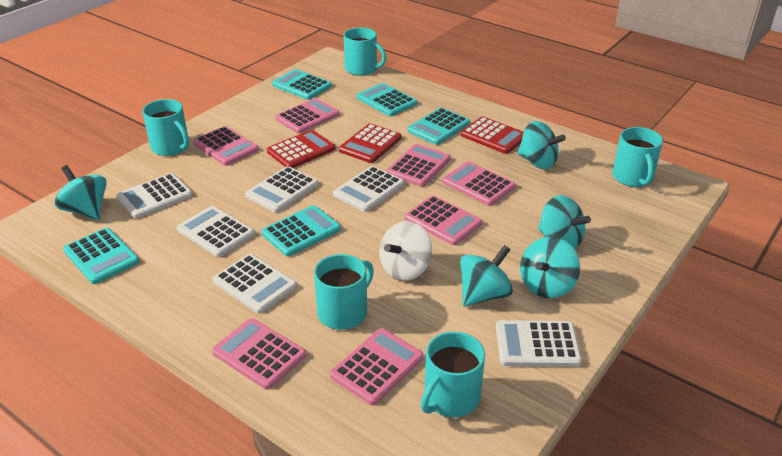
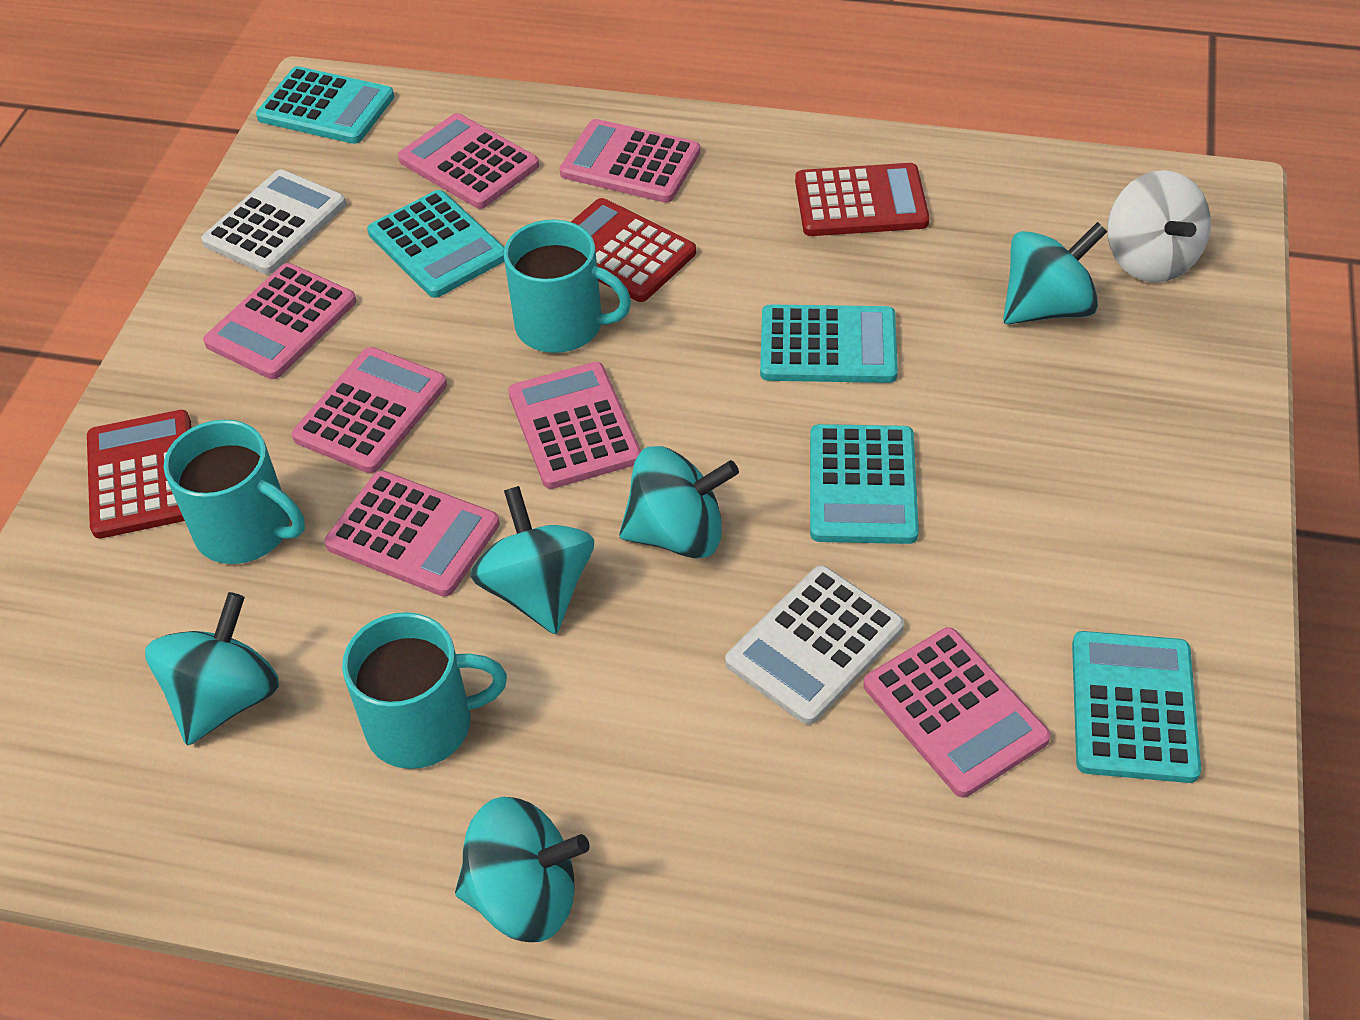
turquoise mug: [142,99,189,156] [314,254,374,330] [344,27,386,76] [421,332,485,417] [612,127,663,187] = 5 -> [164,420,305,564] [342,612,507,769] [504,220,631,353] = 3
white calculator: [116,173,192,219] [177,206,255,257] [212,254,297,314] [245,166,318,213] [333,166,404,212] [496,320,582,367] = 6 -> [201,169,346,274] [725,565,904,725] = 2

